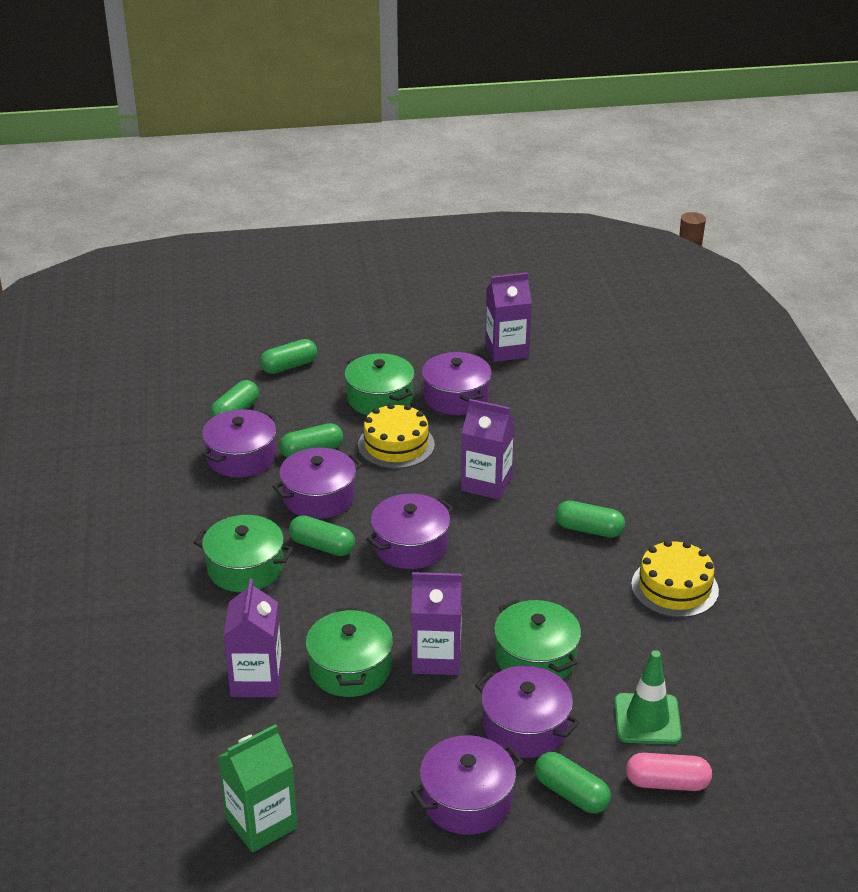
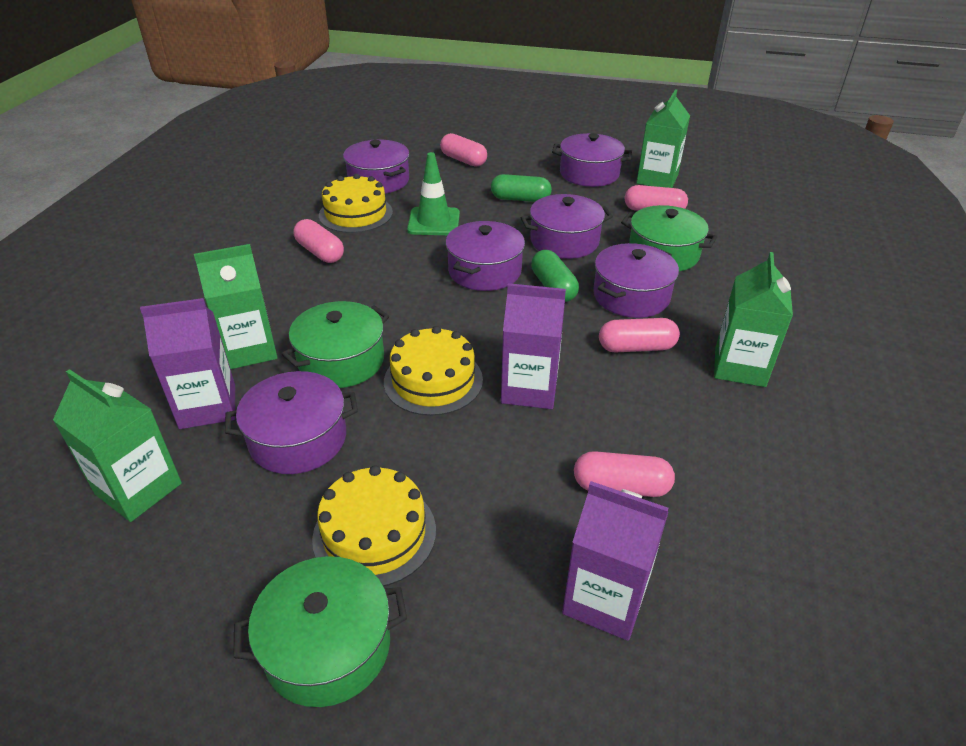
green capsule: [210,380,259,418] [260,339,317,374] [279,423,343,458] [289,515,355,556] [535,752,611,813] [555,501,625,538] = 6 -> [491,174,552,202] [531,250,579,302] = 2
green carton: [218,724,297,853] = 1 -> [53,369,182,522] [194,244,278,369] [636,89,690,188] [714,252,793,387] = 4
green pot: [194,515,293,592] [305,608,393,697] [344,353,415,415] [494,599,581,680] = 4 -> [234,556,407,707] [282,301,389,388] [621,205,717,272] = 3
pink capsule: [626,753,712,791] = 1 -> [293,219,344,263] [440,133,487,167] [574,451,675,497] [599,318,680,352] [625,185,688,211] = 5
purple carton: [223,579,283,697] [411,572,462,675] [461,399,515,500] [485,273,532,362] = 4 -> [140,298,235,429] [501,283,566,409] [562,481,668,641] = 3
yellow cake: [358,403,435,469] [631,540,719,618] = 2 -> [312,465,436,586] [319,174,393,233] [384,326,483,416] = 3

